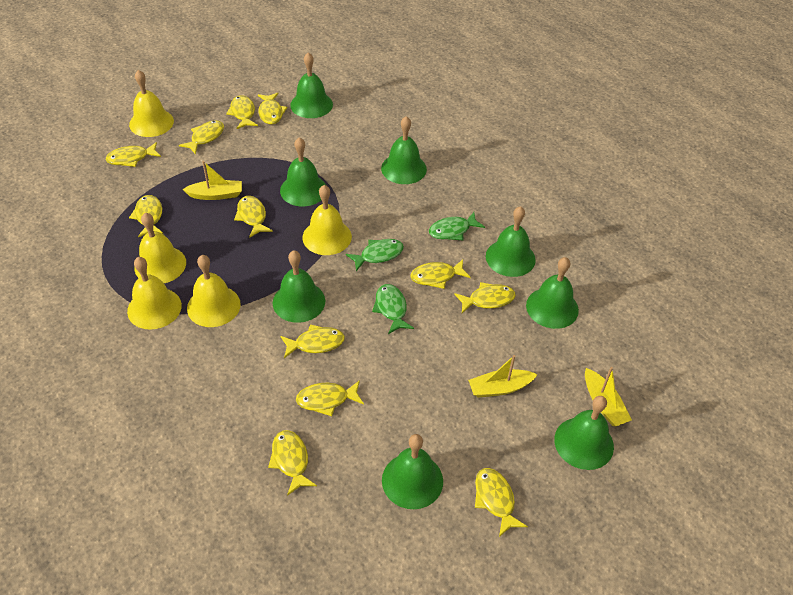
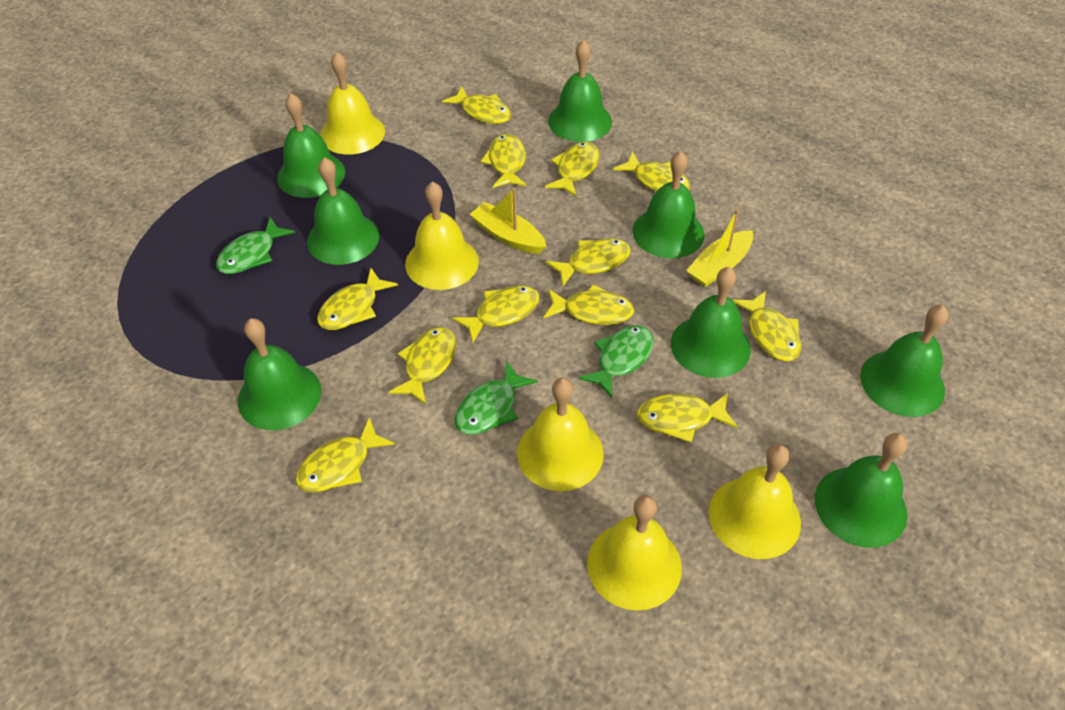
yellow boat: [183,161,242,200] [468,355,538,398] [585,367,632,426] = 3 -> [470,188,547,254] [686,209,753,287] = 2

